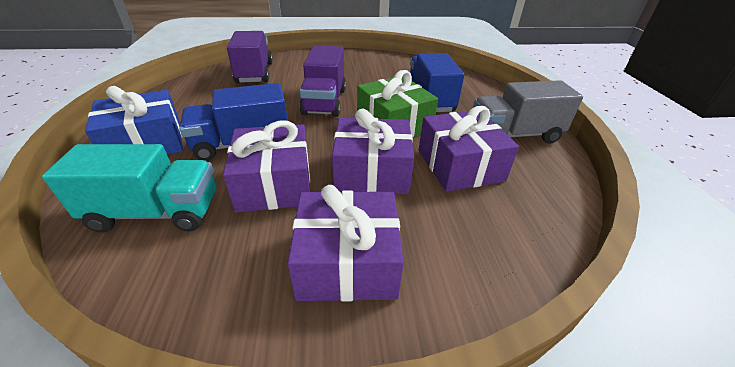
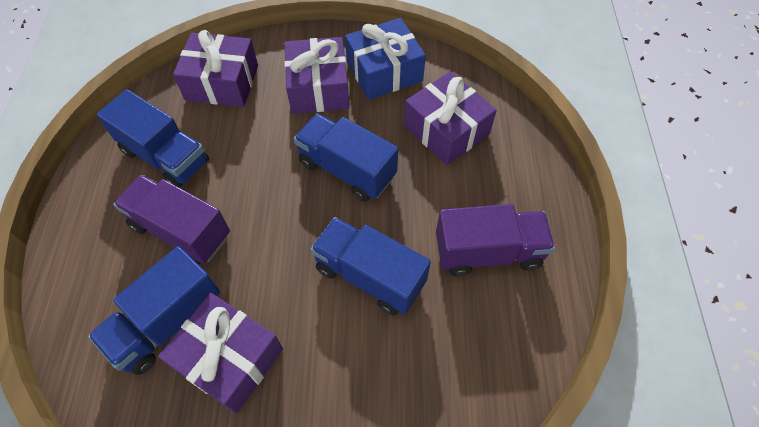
blue truck: [179,83,288,161] [410,53,464,112] = 2 -> [88,246,220,375] [97,89,209,188] [294,114,398,202] [310,217,431,316] = 4
green gift: [357,70,438,137] = 1 -> none = 0
grey truck: [473,80,583,144] = 1 -> none = 0
turquoise truck: [42,144,216,233] = 1 -> none = 0

